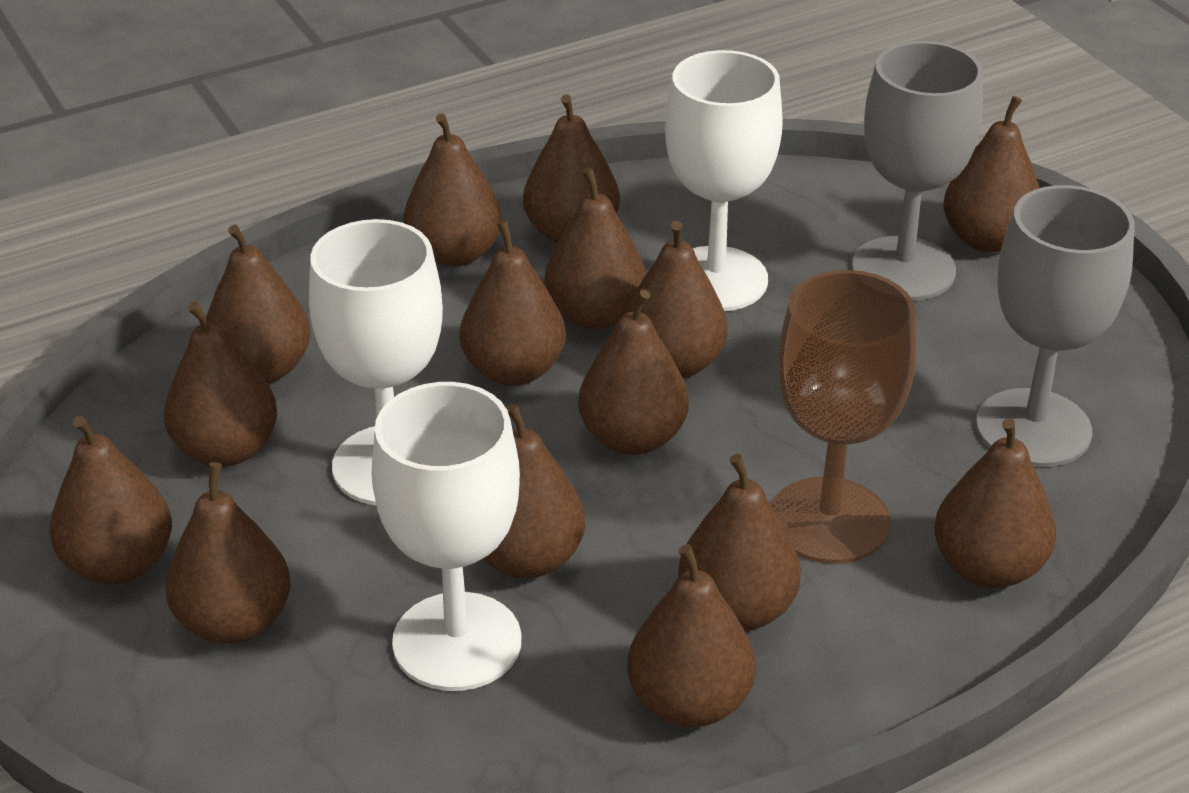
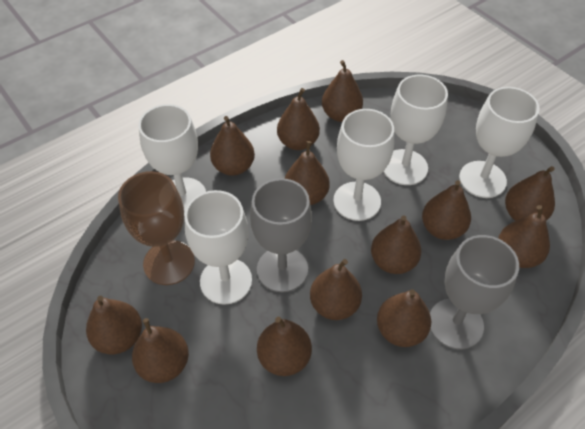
brown pear: [49,416,172,584] [164,301,277,467] [165,462,291,644] [206,224,311,383] [404,113,502,267] [460,220,566,386] [483,403,585,579] [523,95,620,243] [545,168,646,329] [578,289,689,455] [625,221,728,378] [627,544,756,727] [678,454,801,631] [934,418,1056,588] [943,96,1039,252] = 15 -> [86,296,142,354] [132,318,189,383] [210,116,255,176] [257,317,312,376] [277,88,320,150] [284,141,330,205] [310,259,362,320] [322,60,363,122] [371,215,421,274] [377,289,431,347] [422,180,471,240] [498,205,550,268] [505,166,555,221] = 13
white goblet: [309,219,443,505] [372,382,521,691] [665,50,783,311] = 3 -> [138,104,206,216] [184,190,252,305] [333,109,394,221] [383,75,448,185] [459,87,540,198] = 5

